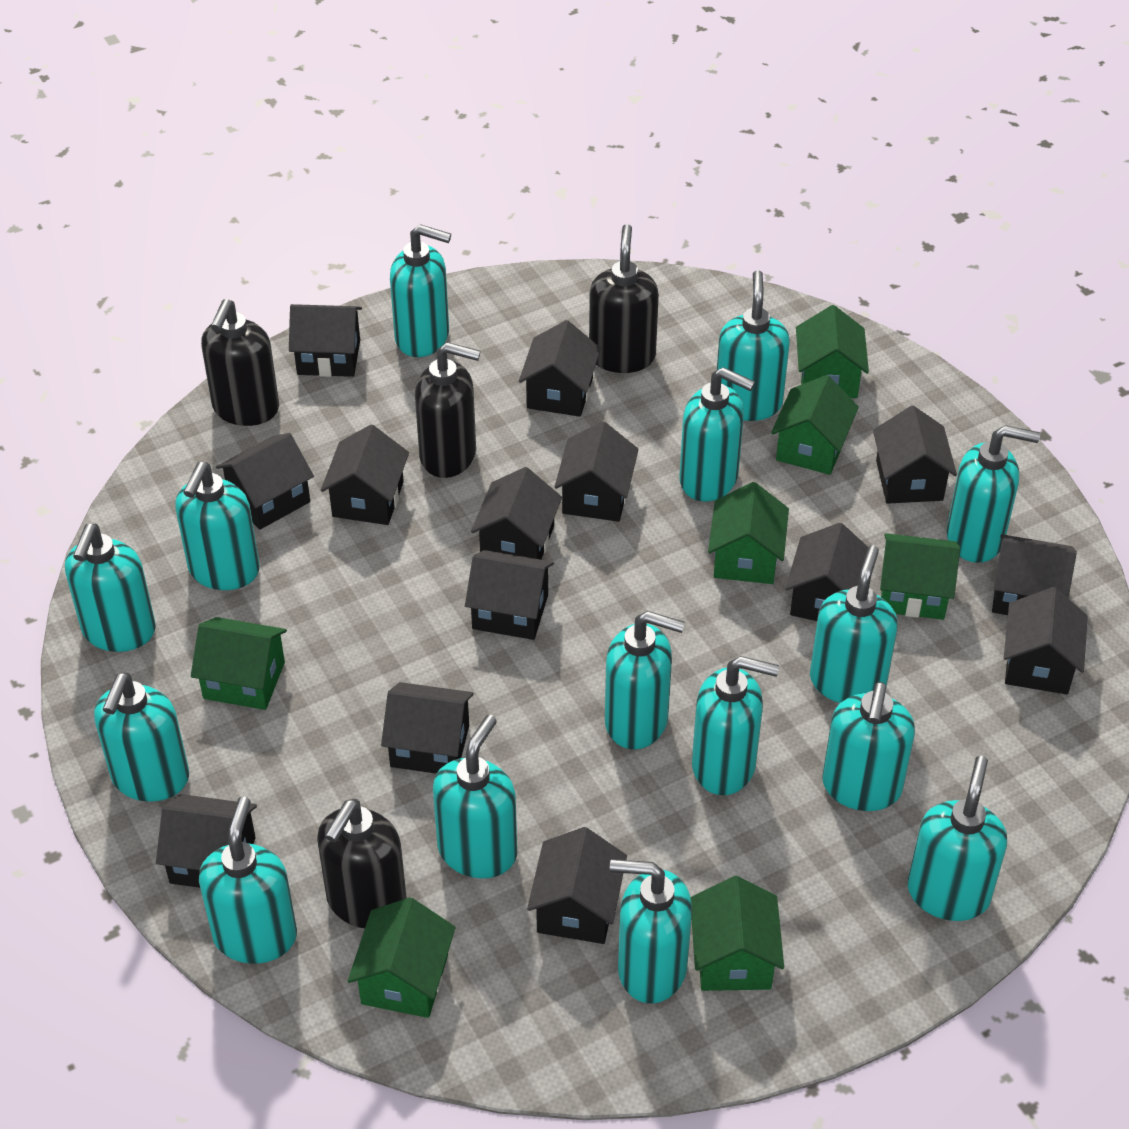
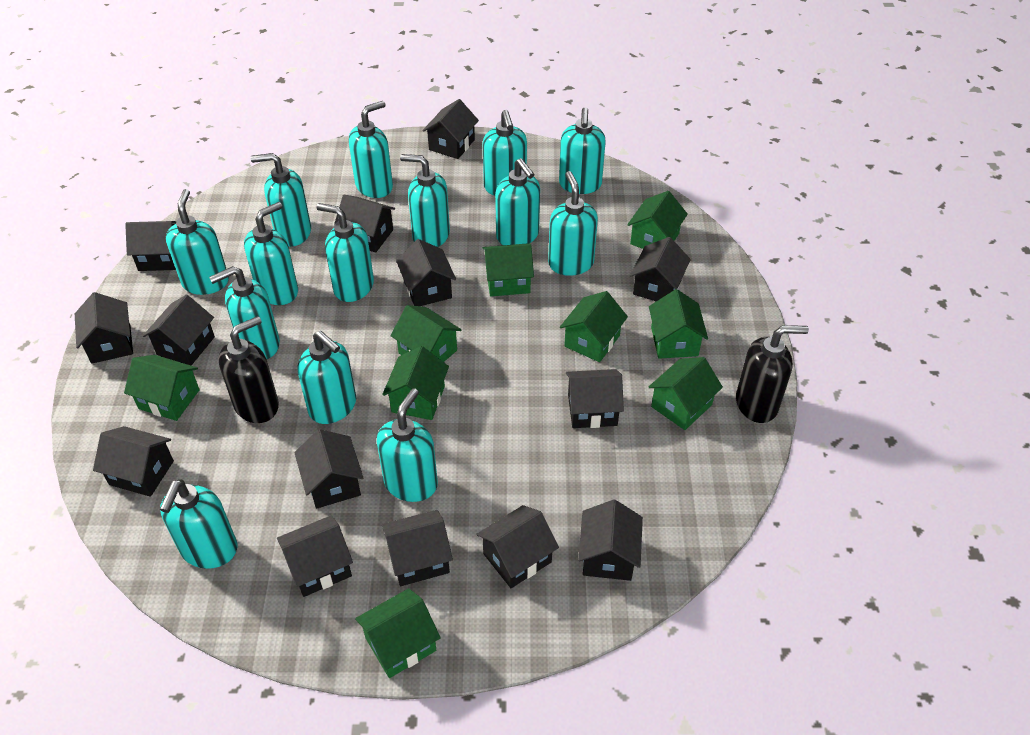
black soap dispenser: [201,299,279,426] [317,799,407,928] [415,342,481,478] [589,224,659,373] = 4 -> [218,316,279,423] [736,325,809,423] = 2
green house: [191,617,287,710] [348,898,456,1018] [690,876,784,991] [708,482,789,584] [771,375,859,475] [796,305,869,398] [880,533,960,620] = 7 -> [124,355,200,421] [355,588,441,678] [382,346,449,420] [391,305,461,362] [483,244,534,296] [560,291,628,362] [627,191,688,249] [649,289,708,359] [649,357,723,430] = 9
turquoise soap dispenser: [65,524,156,652] [94,673,189,802] [175,462,260,590] [199,796,297,964] [390,224,451,357] [433,715,517,878] [605,611,685,749] [610,859,692,1004] [679,367,755,501] [692,656,779,795] [717,270,790,421] [810,545,898,703] [822,682,915,811] [907,756,1007,921] [946,425,1040,563] = 15 -> [160,479,237,569] [166,189,229,295] [209,266,280,359] [244,202,298,305] [251,153,311,247] [298,331,356,424] [316,203,374,302] [349,101,393,198] [377,388,438,502] [400,154,450,247] [483,110,527,196] [495,158,540,245] [548,171,598,276] [559,107,606,194] = 14

